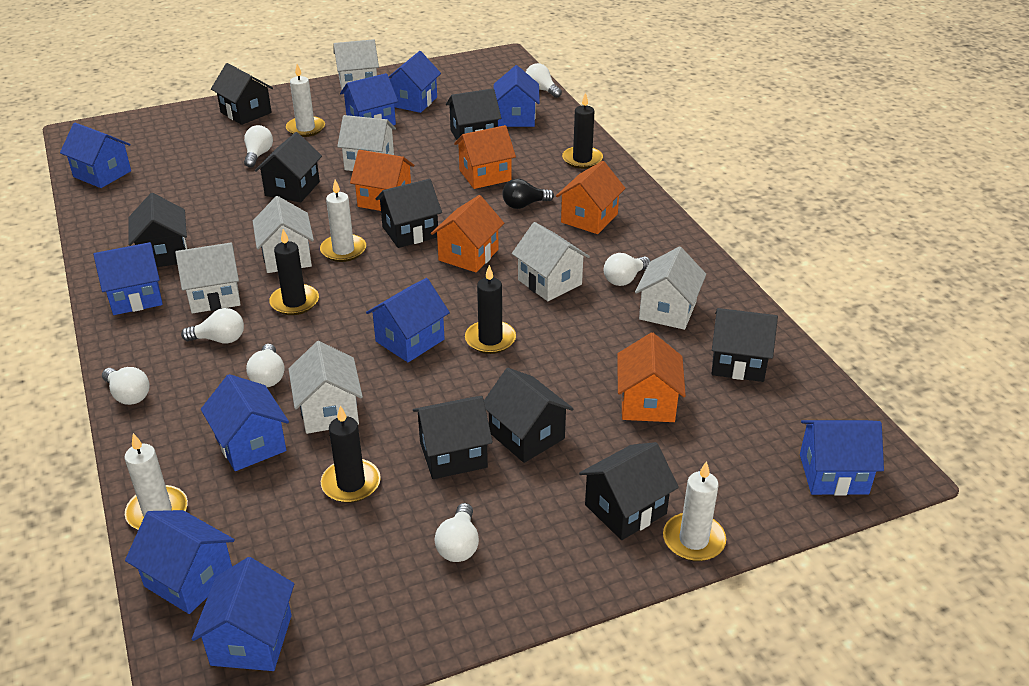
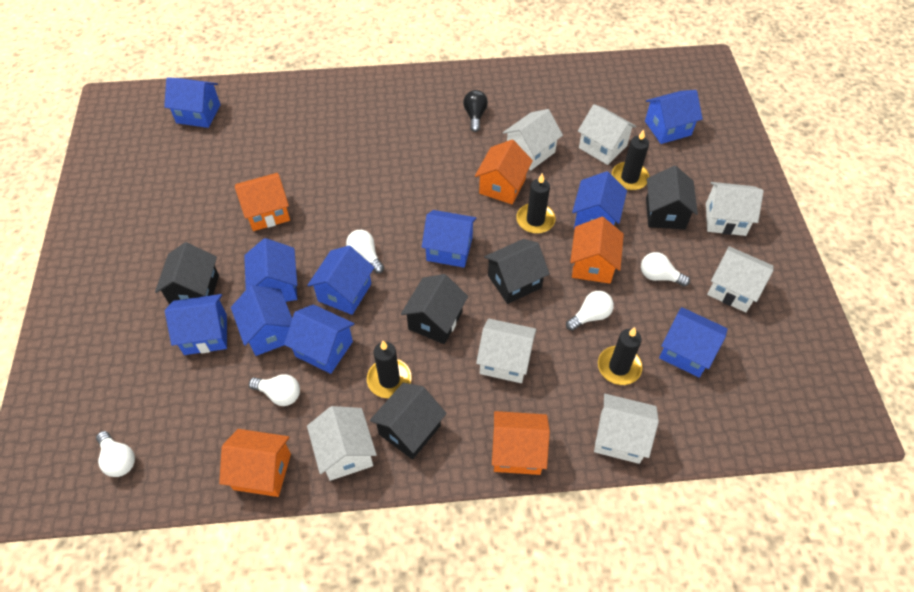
black house: [128,193,187,267] [211,63,273,125] [255,132,322,202] [375,179,442,248] [413,396,493,479] [446,88,501,140] [484,368,573,463] [579,442,679,540] [711,308,778,382] = 9 -> [155,242,219,305] [370,382,447,460] [401,274,468,344] [484,239,550,304] [646,166,698,229] = 5
white candle: [124,433,188,530] [286,64,325,137] [320,180,366,262] [663,461,726,561] = 4 -> none = 0
white light bulb: [102,367,150,405] [181,308,244,344] [244,125,273,168] [246,344,284,387] [435,503,479,562] [526,63,562,98] [604,253,650,286] = 7 -> [96,431,135,477] [249,374,300,406] [346,230,384,273] [566,291,614,331] [641,252,690,287] = 5

